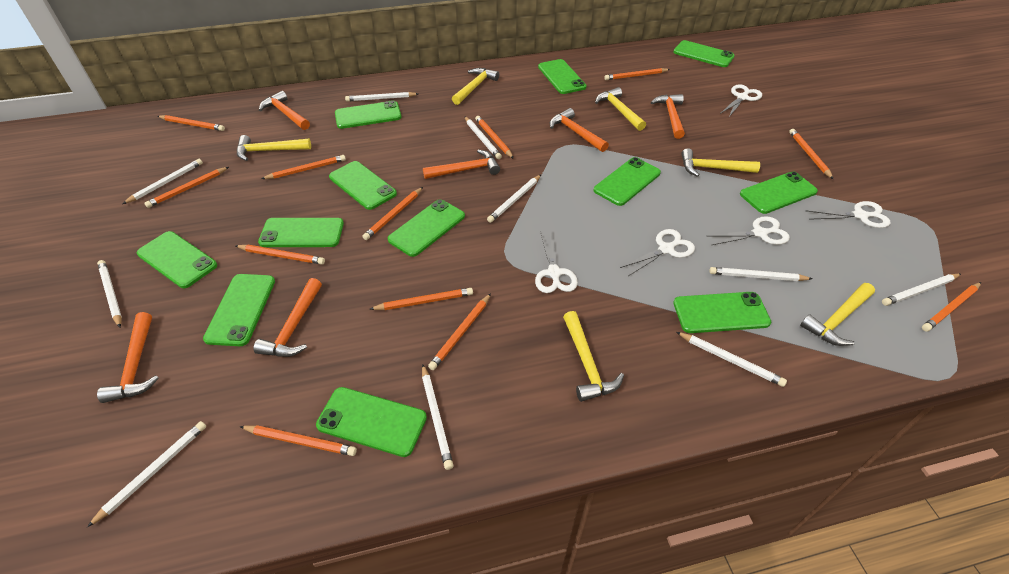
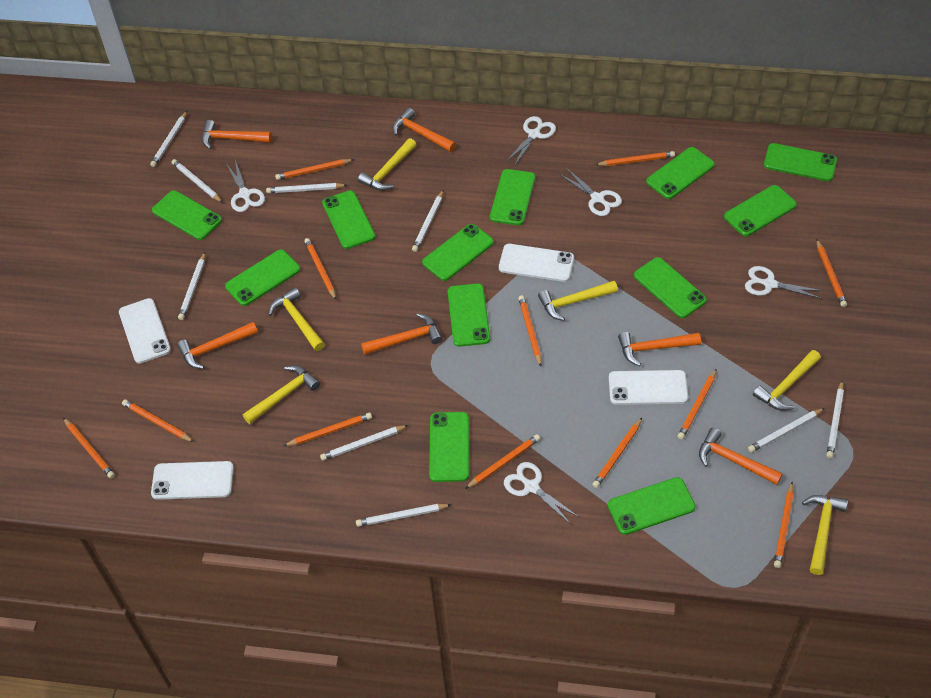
white pencil: [87,421,206,527] [97,260,122,328] [123,159,203,204] [345,92,418,102] [422,364,454,470] [464,116,502,159] [487,175,541,223] [676,332,787,387] [709,267,812,281] [882,274,961,306] = 10 -> [150,111,187,167] [172,159,223,203] [178,252,205,320] [266,183,347,193] [320,425,408,461] [356,504,452,527] [412,190,443,252] [748,408,825,453] [826,381,844,458] = 9
white phone: none = 0 -> [119,298,171,364] [151,461,234,500] [499,244,574,282] [609,370,688,405] = 4

